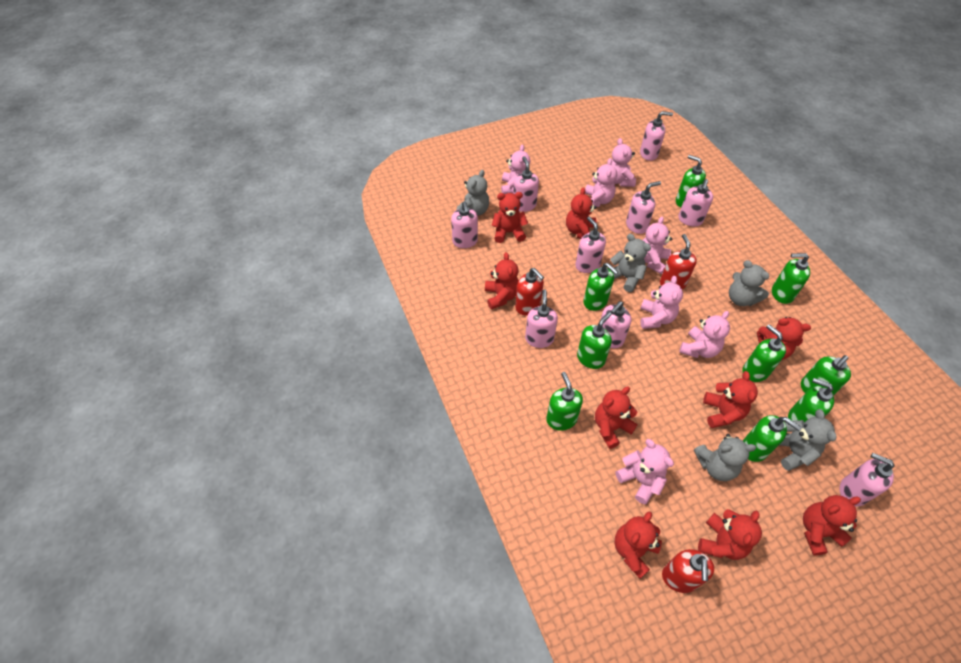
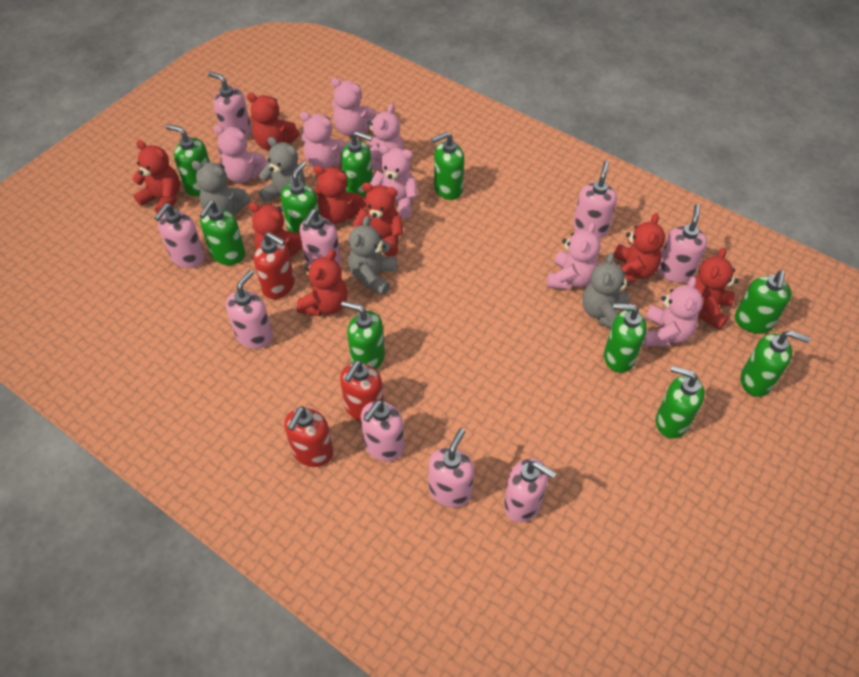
green soap dispenser: [546,372,583,431] [577,312,612,369] [583,263,618,311] [676,155,706,207] [742,324,786,382] [743,415,802,462] [772,253,810,304] [788,378,834,423] [801,355,851,396] = 9 -> [166,124,210,196] [199,201,246,265] [281,162,320,233] [341,131,373,198] [341,301,385,370] [431,132,464,200] [604,303,647,373] [656,366,705,438] [735,270,792,334] [741,330,811,397] = 10
grey teddy bear: [457,170,489,216] [610,234,651,292] [694,434,756,481] [729,260,770,306] [780,409,836,471] = 5 -> [192,161,251,214] [259,137,305,211] [348,216,397,296] [582,253,631,329] = 4
red teddy bear: [485,252,519,310] [492,192,528,243] [566,187,597,239] [595,387,638,449] [615,511,662,579] [698,509,762,560] [703,371,758,428] [757,317,811,360] [803,495,861,556] = 9 -> [132,140,180,213] [247,93,299,151] [248,203,303,258] [296,249,348,316] [313,165,365,224] [352,182,403,256] [614,213,665,282] [694,248,738,330] = 8

